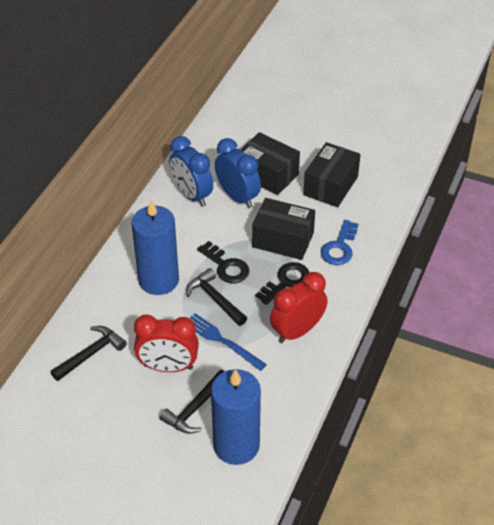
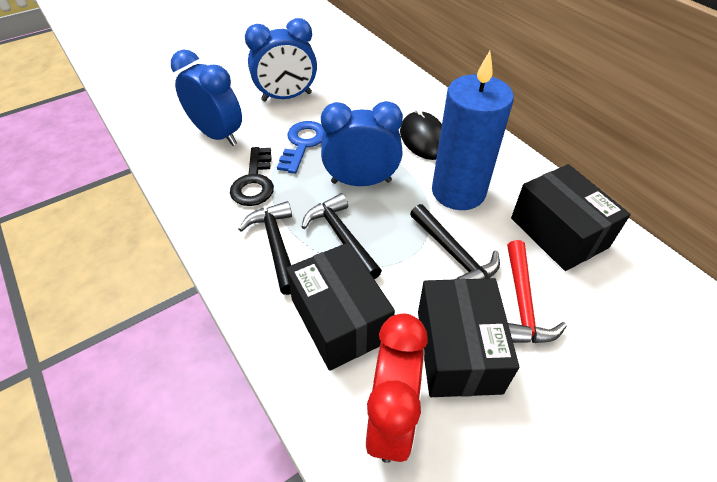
black key: [197,241,249,283] [255,262,310,305] = 2 -> [230,147,274,206] = 1
black mouse: none = 0 -> [400,108,442,160] = 1
blue candle: [132,200,179,295] [211,369,261,465] = 2 -> [432,51,514,210] = 1
blue clock: [169,136,213,207] [215,138,261,208] = 2 -> [171,50,242,146] [245,18,317,102] [321,101,403,186] = 3
blue fork: [190,313,267,371] = 1 -> none = 0
red clock: [134,315,199,372] [270,272,328,343] = 2 -> [366,313,428,463] = 1
red hammer: none = 0 -> [507,240,567,343] = 1

